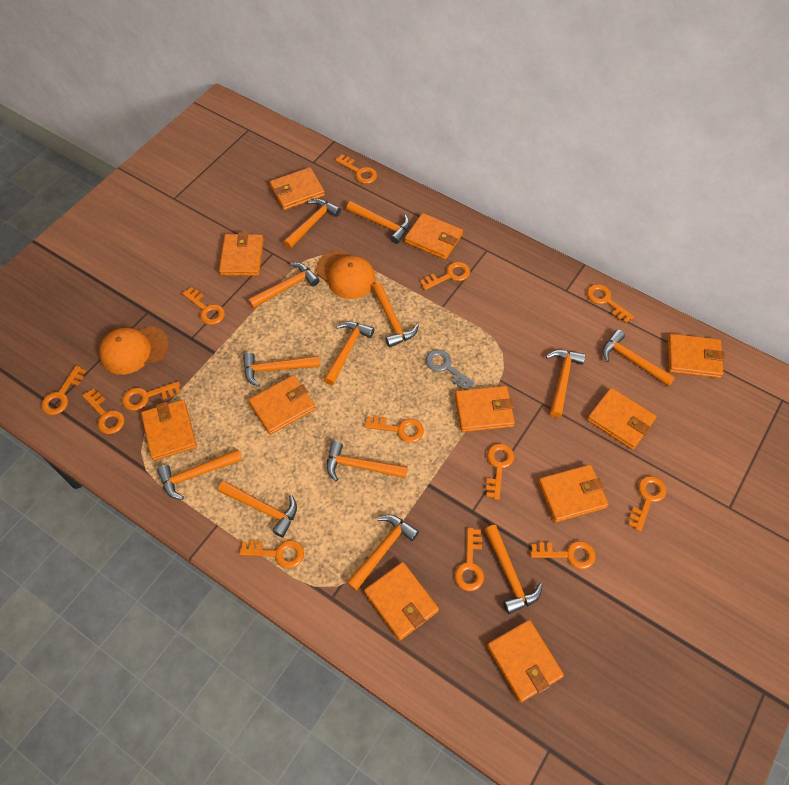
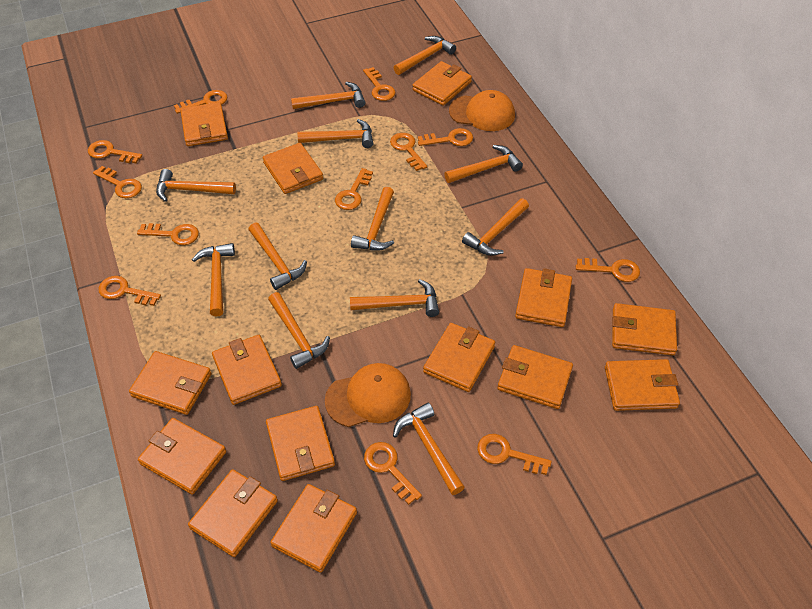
grey key: [425,350,475,390] = 1 -> none = 0
orange hammer: [157,449,242,500] [218,481,297,537] [243,352,320,387] [248,262,320,309] [283,199,341,249] [323,321,374,385] [327,441,408,481] [346,201,410,244] [346,515,419,591] [372,283,419,348] [485,525,543,614] [546,350,586,418] [602,329,675,387] = 13 -> [156,169,236,202] [192,243,235,317] [248,223,307,290] [268,292,330,369] [291,82,365,109] [297,119,373,148] [350,279,439,317] [351,187,394,251] [393,36,456,75] [393,403,465,495] [444,145,523,183] [462,198,529,256] = 12
orange key: [41,366,86,415] [82,389,125,434] [122,382,180,411] [182,287,225,325] [239,540,304,568] [335,155,377,184] [364,416,424,443] [420,262,470,290] [455,528,484,591] [486,444,514,500] [530,541,596,569] [587,284,634,323] [628,476,666,532] = 13 -> [88,140,142,163] [93,166,142,198] [98,276,161,306] [137,223,199,245] [174,90,227,114] [335,168,373,210] [363,67,396,101] [364,442,422,505] [390,133,427,171] [418,128,473,146] [477,434,552,475] [576,258,640,282] = 12
orange wallet: [141,400,197,461] [219,232,264,276] [248,375,316,435] [270,167,325,210] [364,562,439,640] [405,213,463,260] [455,386,515,432] [487,620,564,703] [538,465,609,522] [587,388,657,450] [667,334,725,378] = 11 -> [129,351,212,415] [138,418,226,495] [180,102,228,146] [188,469,278,557] [212,335,282,405] [263,143,323,194] [266,406,335,481] [270,484,357,573] [413,61,472,106] [423,323,495,392] [497,345,573,409] [515,268,572,327] [605,359,680,411] [612,303,677,355] = 14

